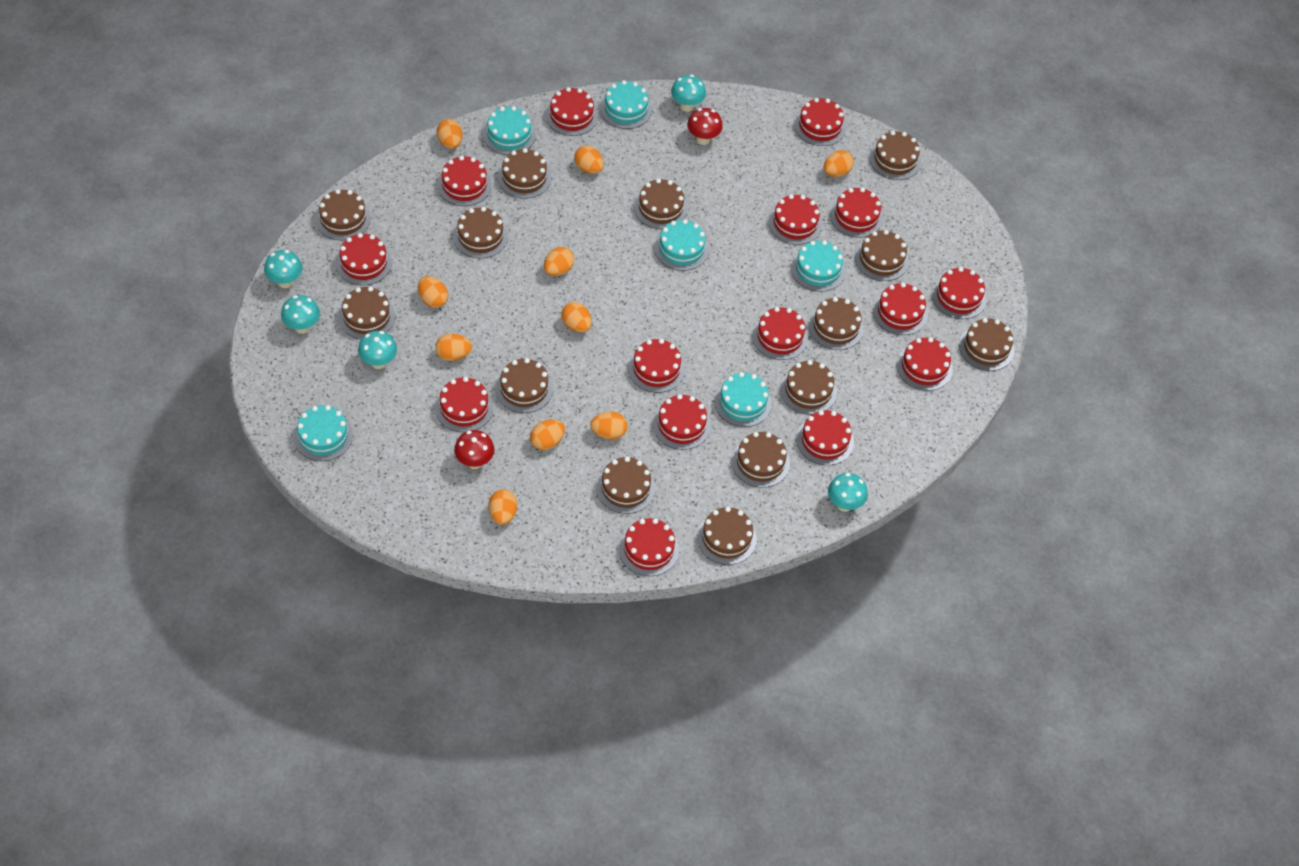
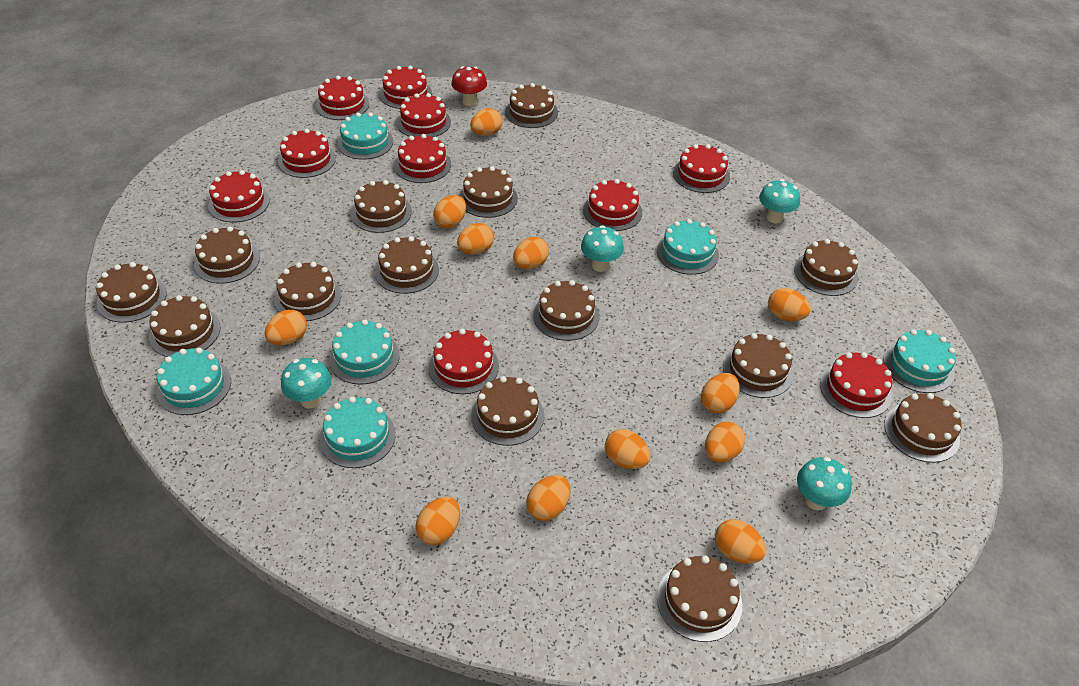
orange egg: [418,276,448,308] [435,334,472,361] [437,119,463,149] [489,489,517,525] [530,420,565,450] [544,247,574,276] [561,302,592,333] [574,145,604,174] [590,412,628,439] [824,150,854,177] = 10 -> [265,309,307,345] [416,497,460,545] [433,195,466,229] [457,223,494,255] [470,108,502,136] [513,237,549,269] [526,475,570,521] [605,429,650,469] [701,373,740,413] [705,422,745,462] [715,519,766,564] [768,288,811,321] = 12
red cake: [336,233,392,285] [435,377,493,432] [438,156,491,206] [546,87,598,136] [619,518,679,576] [628,339,685,393] [653,394,711,450] [752,307,808,360] [769,194,822,245] [794,98,846,146] [796,410,854,465] [830,188,883,238] [873,283,928,335] [897,337,953,391] [932,267,987,319] = 15 -> [208,170,270,222] [278,129,336,178] [316,76,369,120] [380,66,432,109] [394,134,451,183] [397,93,451,137] [429,329,499,394] [583,179,642,231] [673,144,730,193] [820,352,893,418] = 10
red mushroom: [454,430,494,469] [687,108,723,145] = 2 -> [451,66,487,106] = 1
turquoise mushroom: [264,250,302,288] [281,295,320,334] [358,331,397,369] [671,74,706,112] [828,473,868,512] = 5 -> [281,358,332,409] [581,225,624,272] [759,179,800,224] [797,457,852,511] = 4

